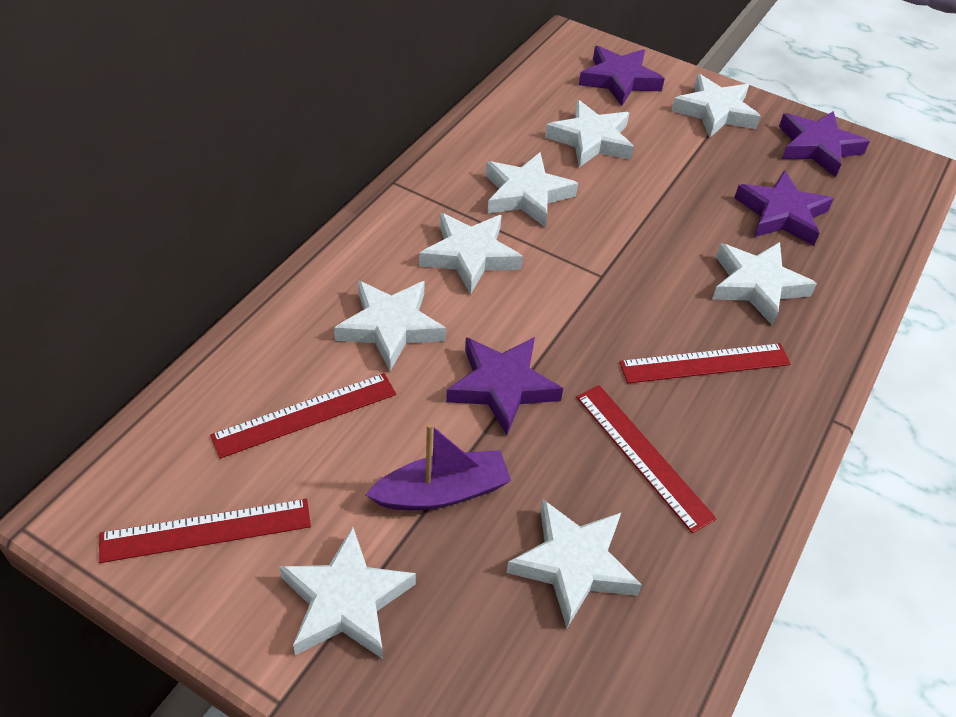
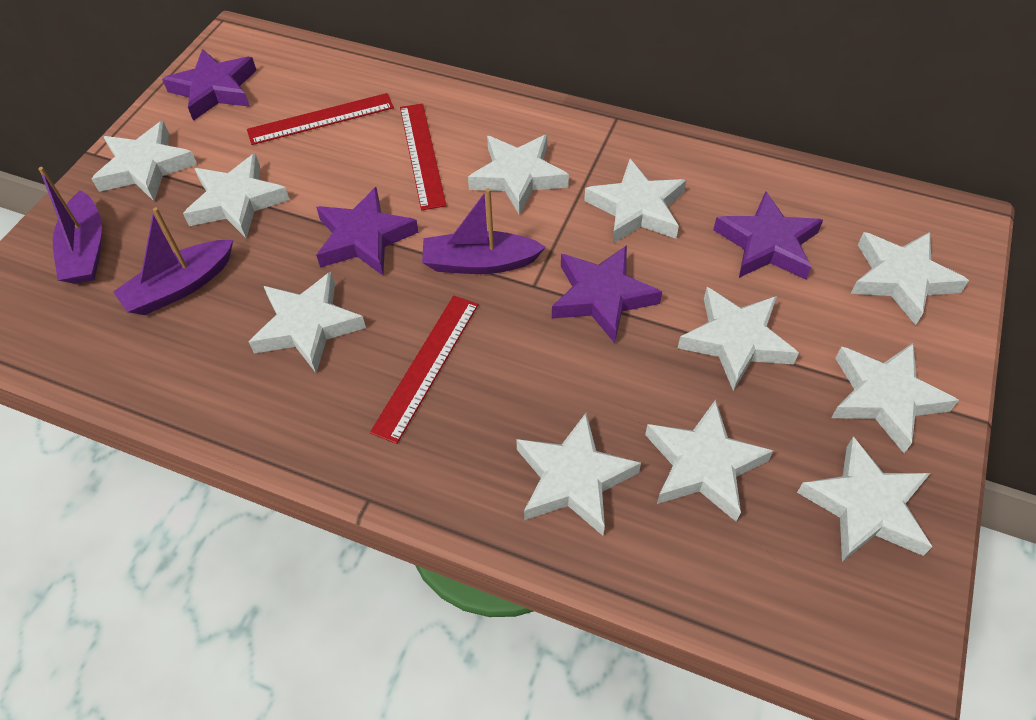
purple boat: [365,423,511,510] = 1 -> [38,167,102,284] [113,207,233,315] [422,188,546,274] = 3
red ruler: [99,499,311,563] [210,373,396,459] [576,385,717,534] [619,343,791,384] = 4 -> [247,93,394,145] [370,295,478,444] [400,103,447,210] = 3
white star: [279,527,416,659] [334,281,446,371] [419,213,523,295] [485,152,578,227] [506,499,642,628] [545,100,634,167] [671,74,761,138] [712,242,817,326] = 8 -> [92,121,197,201] [183,153,290,238] [249,272,366,373] [468,134,569,215] [516,413,641,536] [584,159,686,244] [645,400,773,522] [678,287,799,391] [797,437,932,562] [831,343,959,453] [851,232,969,325] = 11

